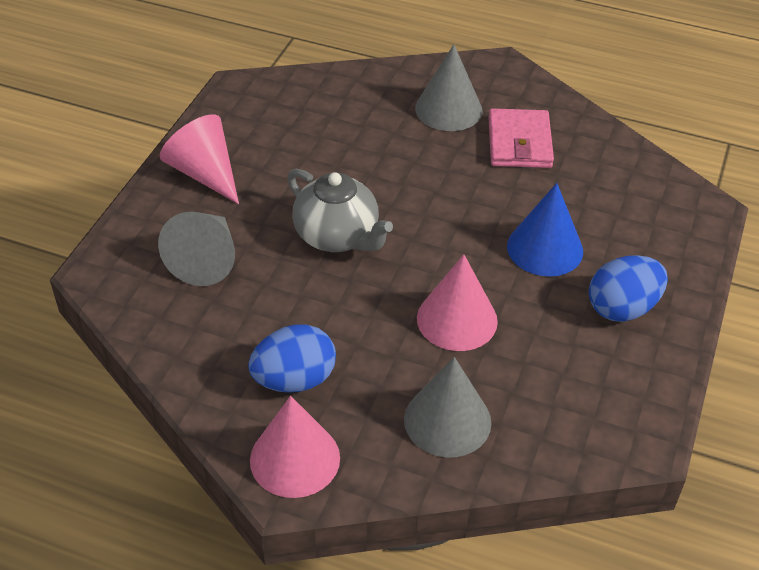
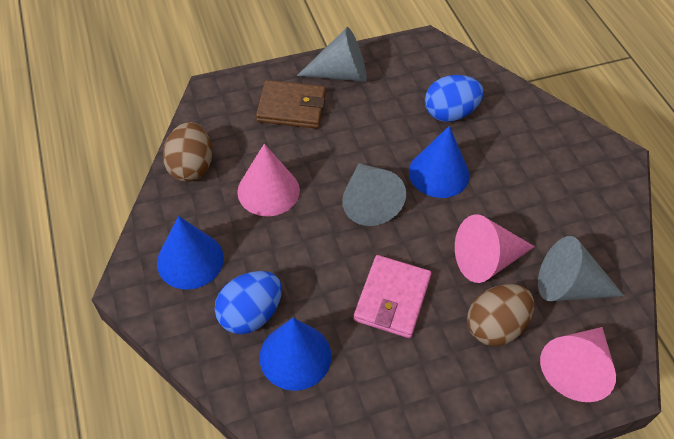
blue cone: [507,183,583,277] = 1 -> [157,216,224,289] [259,318,331,391] [409,126,470,198] = 3
brown egg: none = 0 -> [163,122,212,182] [467,284,534,346] = 2
brown wallet: none = 0 -> [256,80,326,129] = 1
grey teapot: [287,169,393,252] = 1 -> none = 0

